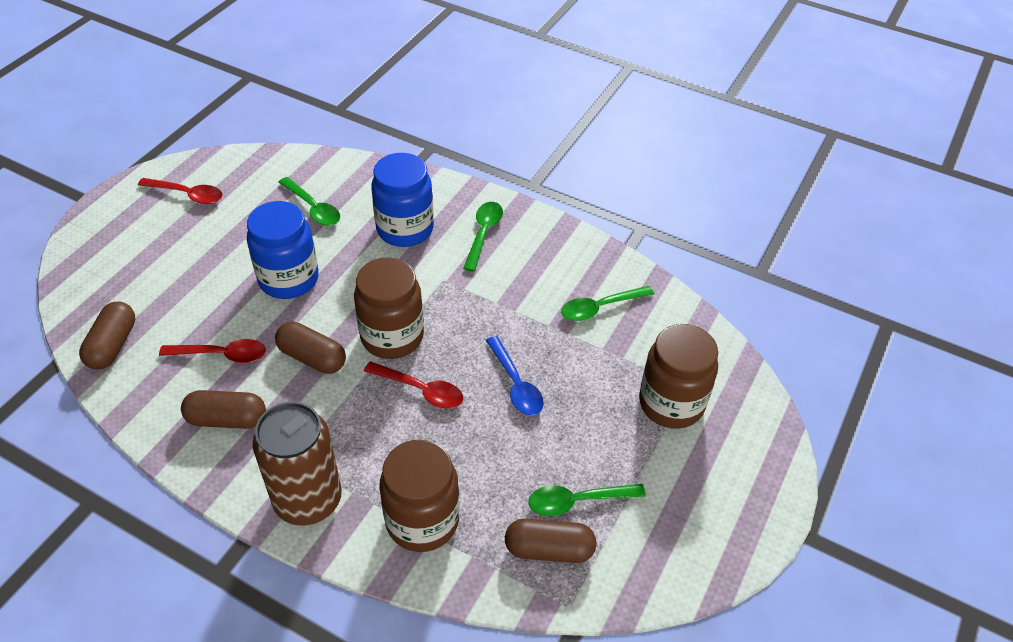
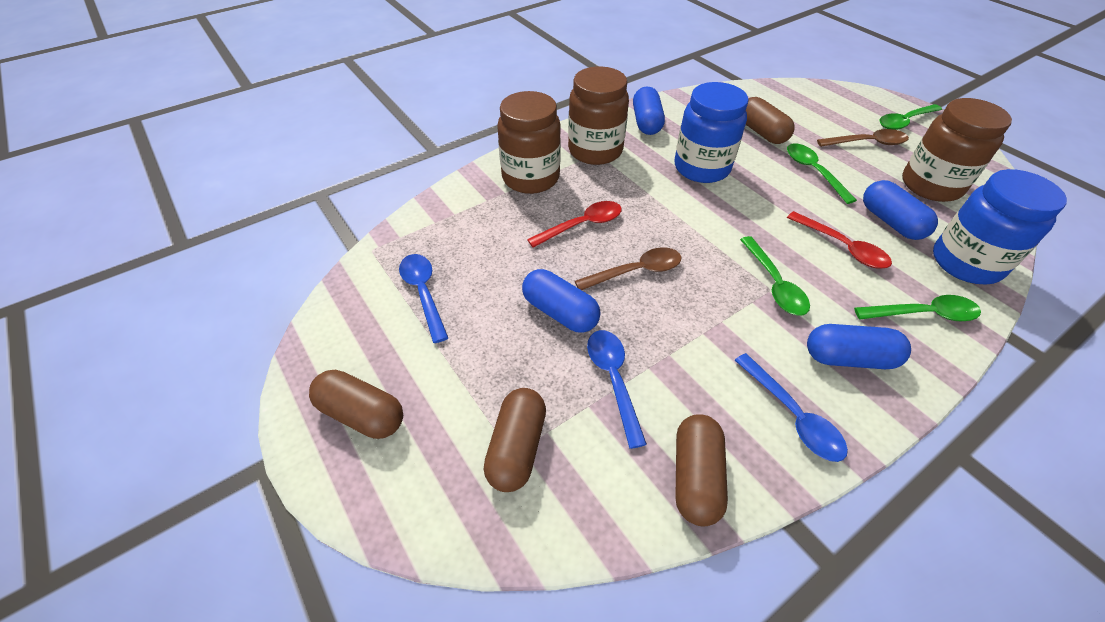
blue capsule: none = 0 -> [522,269,601,333] [633,87,665,135] [807,324,911,369] [863,180,938,240] = 4
blue spoon: [486,336,544,415] = 1 -> [399,254,448,343] [587,330,647,449] [735,353,848,462] = 3
brown can: [253,402,342,526] = 1 -> none = 0
brown spoon: none = 0 -> [575,247,682,290] [817,129,909,147] = 2
red spoon: [138,178,223,204] [159,339,266,363] [364,361,464,408] = 3 -> [527,201,622,248] [787,211,892,269] = 2

